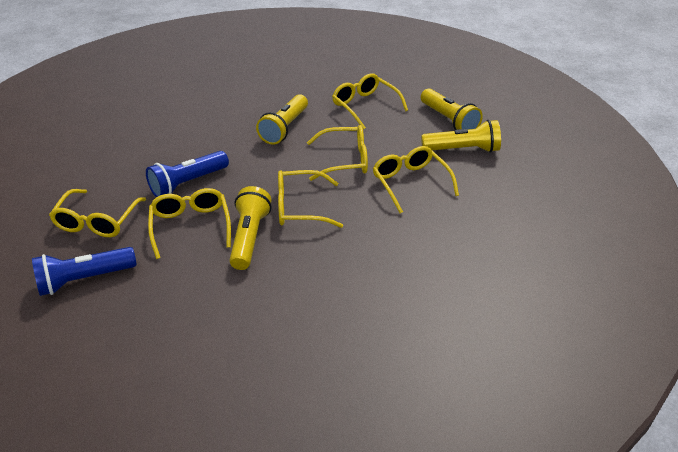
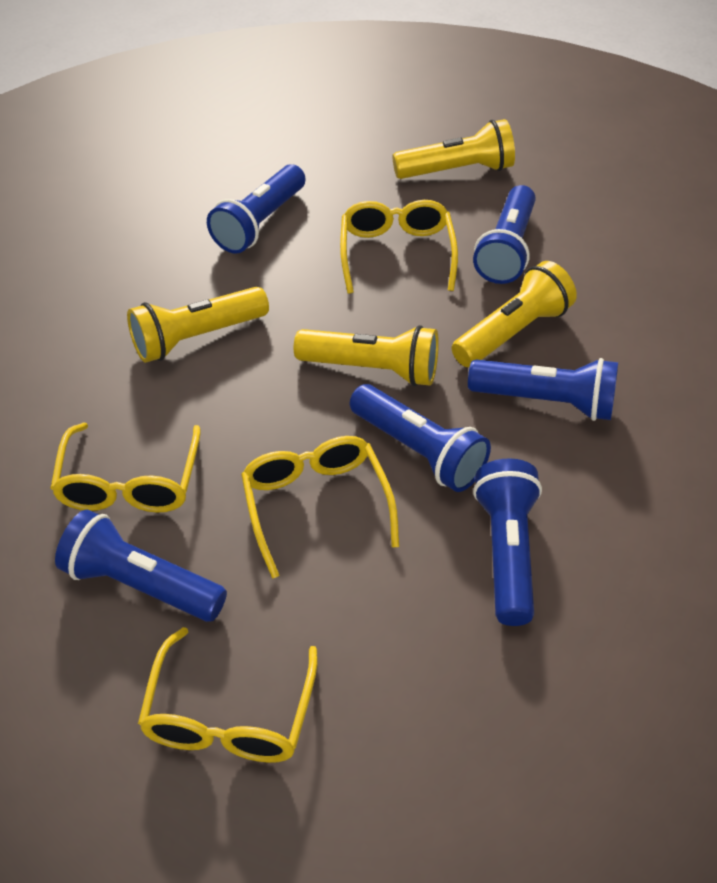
blue flashlight: [32,247,137,296] [146,151,229,197] = 2 -> [55,509,227,622] [207,164,305,254] [350,384,491,492] [468,358,618,421] [473,185,536,284] [473,458,542,626] = 6
yellow glasses: [49,189,146,237] [148,188,231,259] [278,170,343,228] [307,125,368,181] [332,73,408,130] [373,146,459,213] = 6 -> [50,423,201,513] [138,627,318,763] [241,436,399,579] [340,200,458,294] = 4

